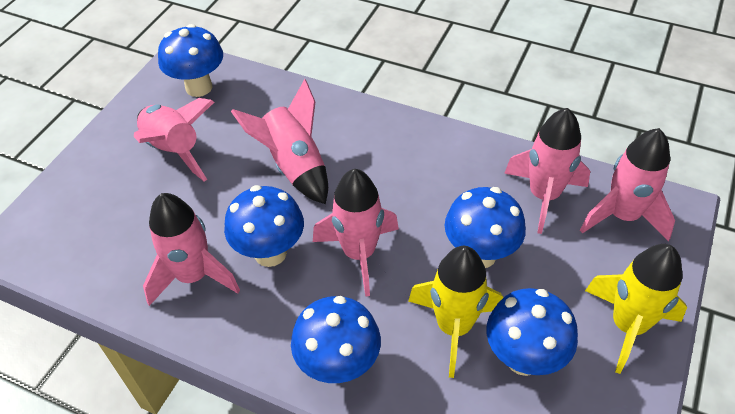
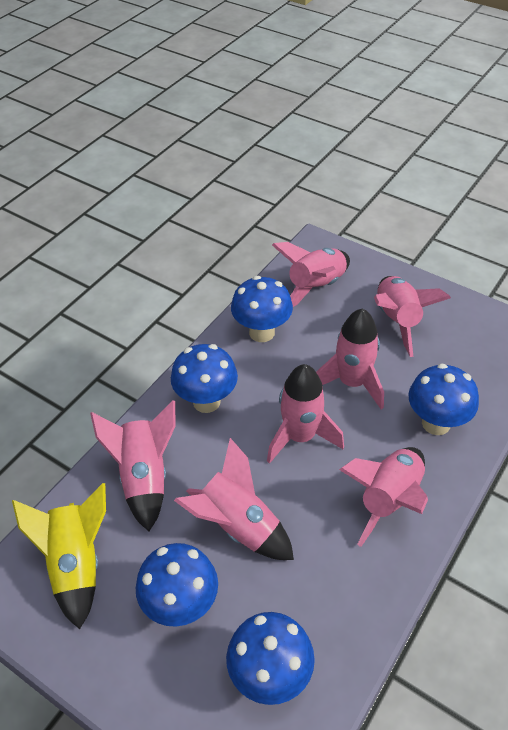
pink rocket: [134,98,214,181] [143,193,240,306] [231,79,328,204] [313,169,399,297] [504,108,590,234] [580,128,675,241] = 6 -> [90,401,176,531] [174,438,294,560] [267,364,344,464] [272,242,350,307] [316,308,384,409] [339,447,428,547] [374,276,451,357] = 7
yellow rocket: [408,246,503,378] [585,244,687,374] = 2 -> [12,483,106,629] = 1

